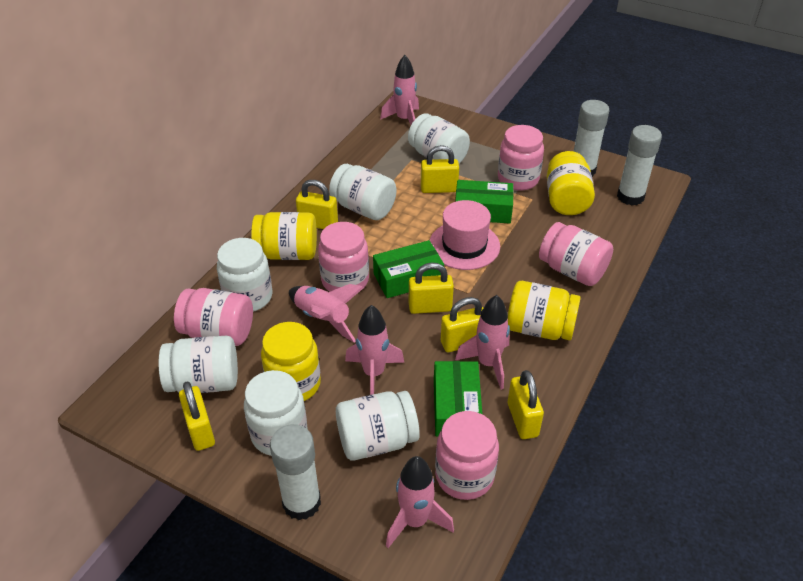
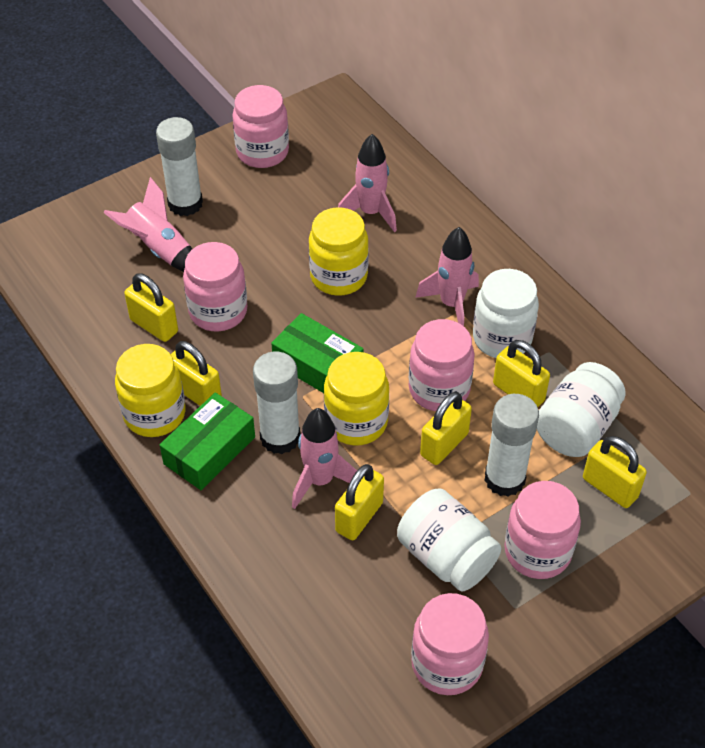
green box: [373,240,444,298] [434,361,483,436] [455,180,513,223] = 3 -> [160,392,255,490] [271,313,364,393] = 2
pink hat: [430,200,500,270] = 1 -> none = 0
pink rocket: [289,284,364,343] [345,305,404,395] [380,55,419,125] [386,456,454,548] [455,295,510,390] = 5 -> [103,177,192,272] [292,408,357,509] [338,134,397,232] [415,227,479,326] = 4
white jar: [159,336,238,393] [217,238,272,312] [244,370,308,456] [329,164,397,220] [336,391,420,460] [408,113,470,164] = 6 -> [397,488,501,591] [473,269,539,358] [537,362,626,457] = 3
yellow jar: [251,212,317,260] [261,322,321,401] [508,281,581,340] [547,151,595,215] = 4 -> [115,344,186,437] [309,207,369,296] [324,352,389,445] = 3

